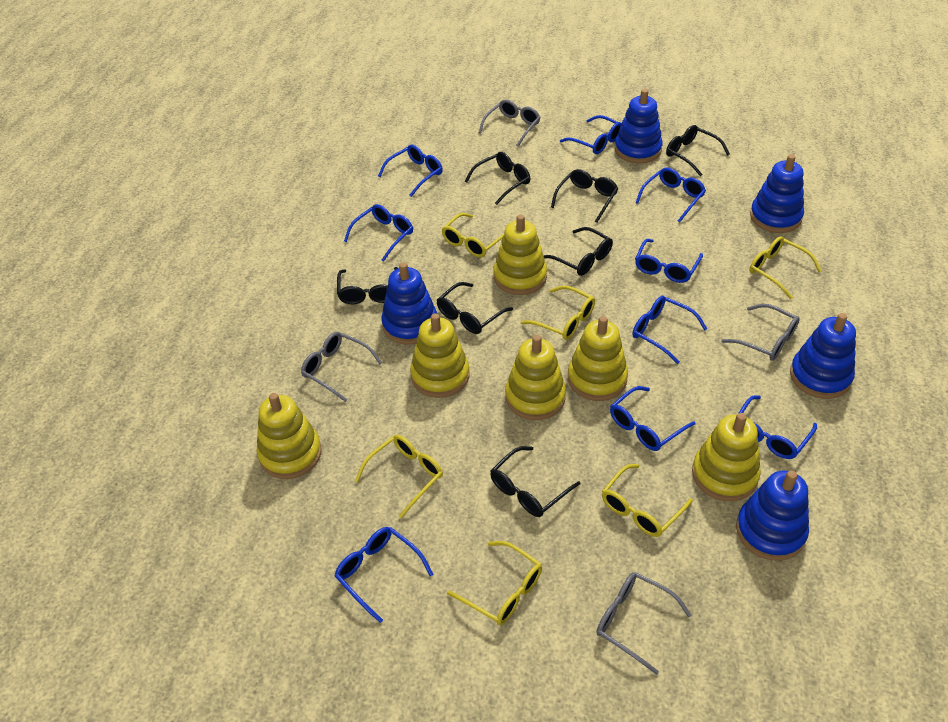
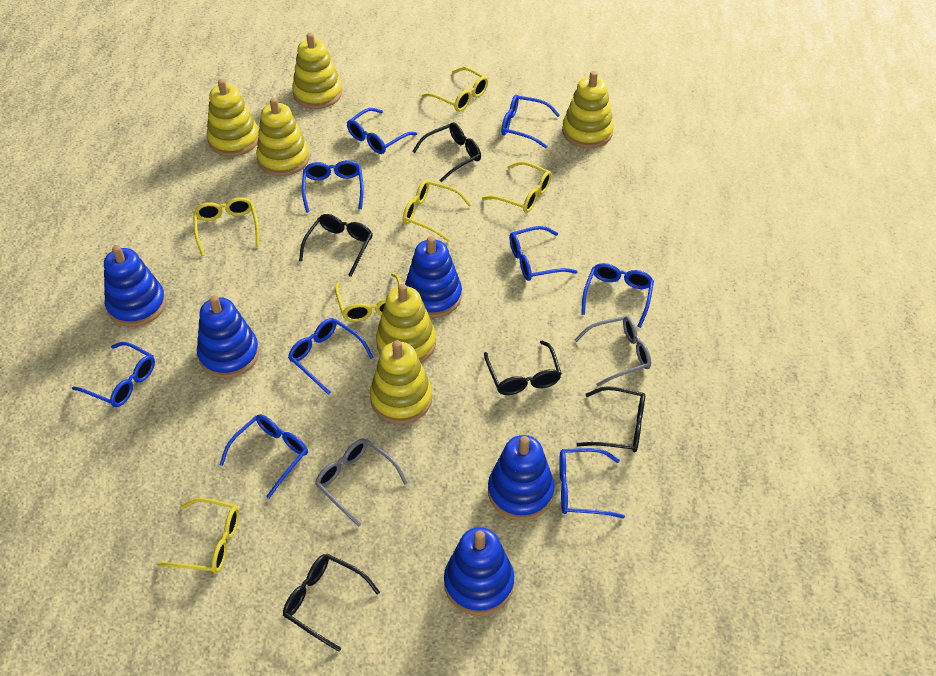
black glasses: [337,267,398,304] [437,282,513,334] [465,152,531,205] [490,446,580,517] [544,227,613,276] [551,169,618,223] [666,125,730,176] = 7 -> [283,554,380,652] [299,214,373,277] [412,122,481,182] [484,341,562,395] [576,386,645,453] = 5
grey glasses: [301,332,382,402] [479,99,541,147] [596,572,691,675] [722,304,800,361] = 4 -> [315,439,408,527] [574,316,651,387] = 2

